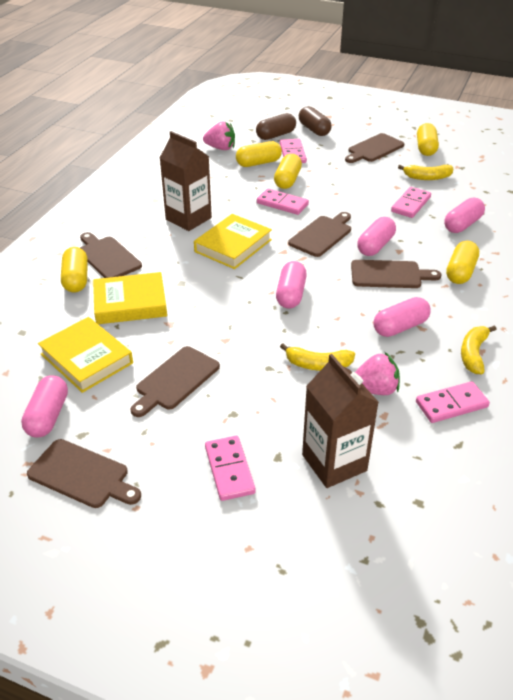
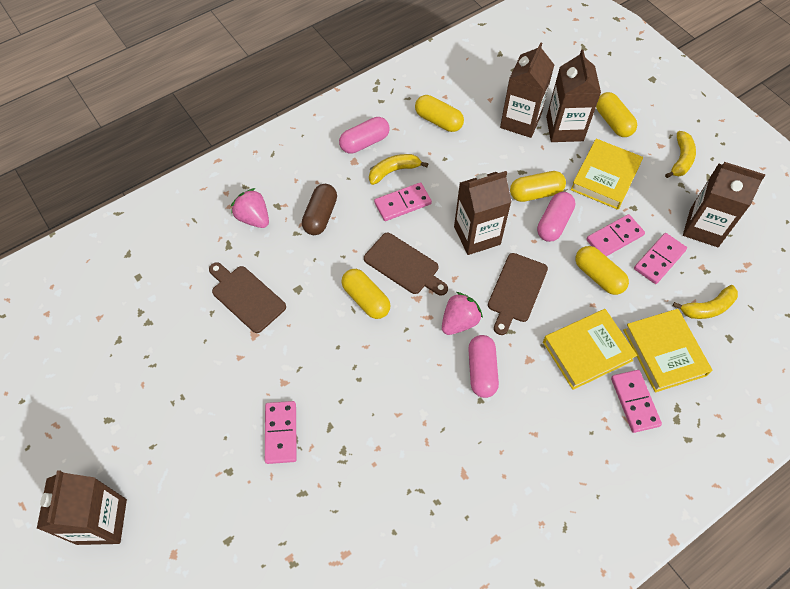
brown capsule: [256,113,296,140] [299,106,332,136] = 2 -> [302,184,337,235] = 1
brown carton: [160,131,212,231] [302,354,379,488] = 2 -> [37,470,127,545] [454,171,512,255] [500,42,554,138] [546,50,601,142] [683,162,765,247] = 5
brown cutting board: [27,439,141,508] [80,232,142,278] [130,346,220,417] [288,212,351,257] [345,133,405,163] [351,260,441,288] = 6 -> [209,262,286,333] [364,233,448,296] [488,253,548,335] = 3
pink capsule: [21,375,68,438] [276,261,307,308] [357,217,396,256] [373,297,431,337] [444,198,485,233] = 5 -> [339,117,390,154] [468,335,499,398] [537,192,575,242] = 3

